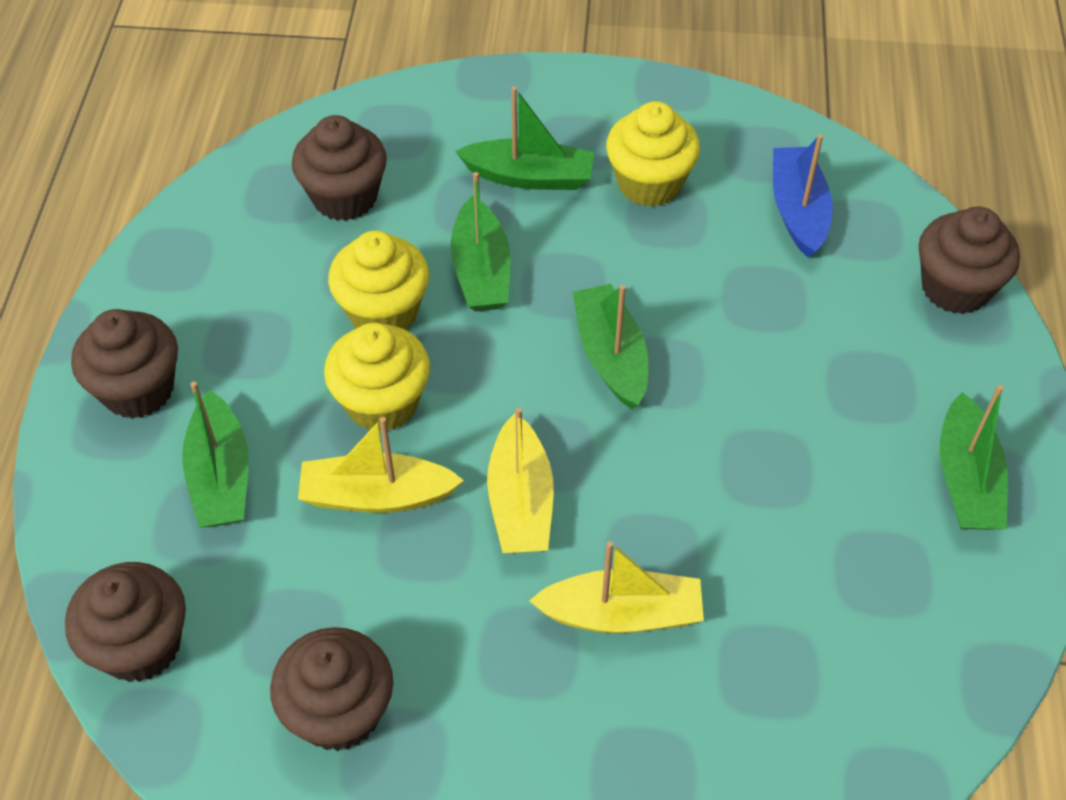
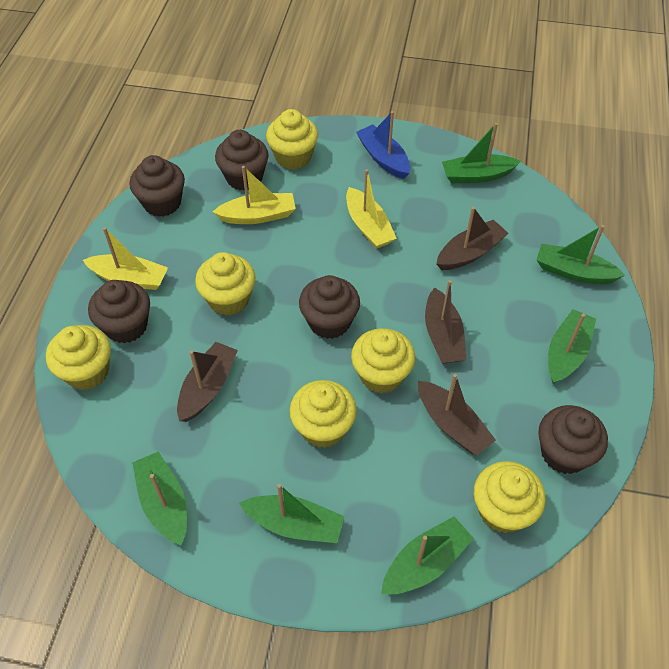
brown boat: none = 0 -> [177,342,238,422] [418,374,496,456] [425,280,466,364] [436,207,509,270] = 4
green boat: [182,382,249,527] [451,172,510,312] [455,86,595,190] [573,284,648,409] [940,385,1008,530] = 5 -> [132,451,187,545] [239,484,345,543] [381,517,474,594] [442,123,521,183] [537,225,625,284] [548,309,596,384] = 6
yellow cupcake: [324,323,430,431] [328,231,429,330] [606,101,700,207] = 3 -> [46,325,111,390] [195,252,255,315] [266,109,318,170] [290,380,357,448] [351,328,415,394] [474,461,546,533] = 6

